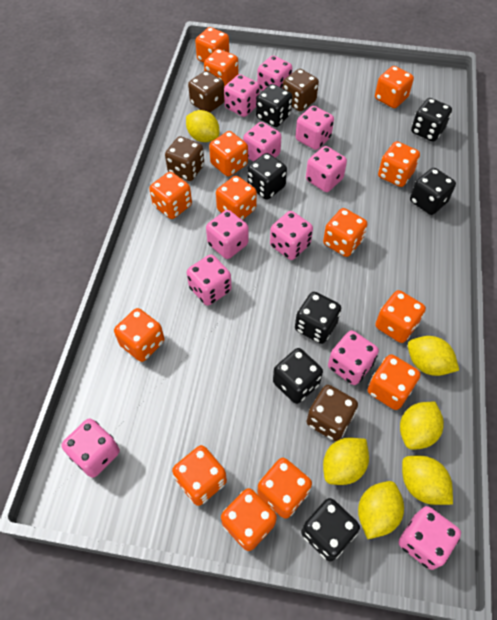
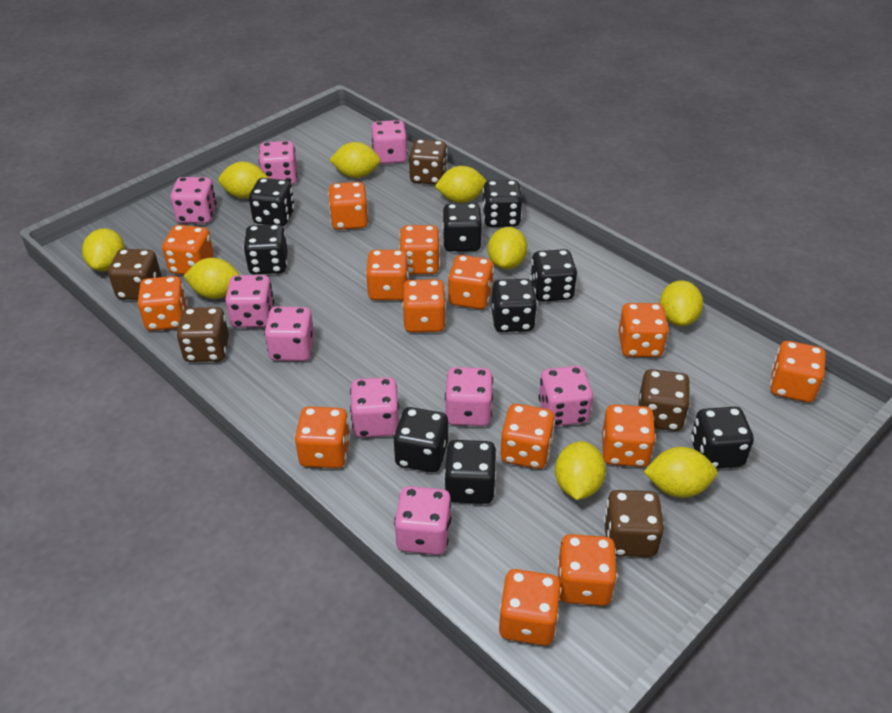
black dice: [247,153,287,200] [256,84,292,127] [273,348,323,404] [295,292,341,344] [301,498,360,562] [410,168,456,215] [411,98,452,142] = 7 -> [243,224,288,274] [249,178,295,226] [393,407,448,472] [442,203,482,251] [444,440,497,504] [482,180,522,227] [491,279,537,332] [530,249,577,302] [691,407,754,469] = 9
brown dice: [165,136,204,181] [188,71,224,112] [283,69,319,111] [306,385,358,441] = 4 -> [108,249,161,300] [176,307,229,362] [409,139,447,185] [604,490,664,557] [638,369,690,431] = 5
pink dice: [61,419,120,478] [187,254,232,306] [206,210,248,259] [224,74,260,117] [243,122,282,162] [257,56,292,91] [270,211,313,260] [296,106,334,150] [306,146,347,192] [328,330,379,385] [399,506,461,570] = 11 -> [171,177,216,223] [225,275,274,328] [259,141,297,185] [264,307,314,361] [350,377,399,438] [372,120,408,164] [394,486,451,555] [445,367,493,426] [539,366,593,427] = 9
yellow lemon: [186,110,219,142] [323,438,369,485] [358,481,404,539] [400,402,444,450] [402,456,453,505] [408,336,459,376] = 6 -> [82,229,125,271] [184,258,239,299] [218,162,269,199] [329,142,380,178] [434,166,487,203] [488,227,527,269] [555,441,606,500] [644,447,717,498] [660,280,703,326] = 9

